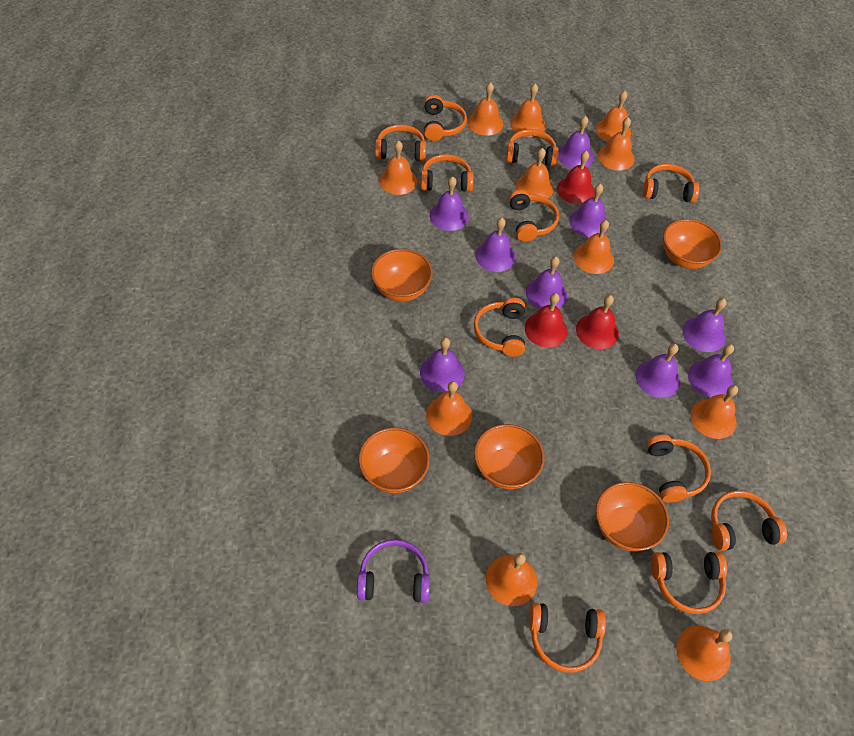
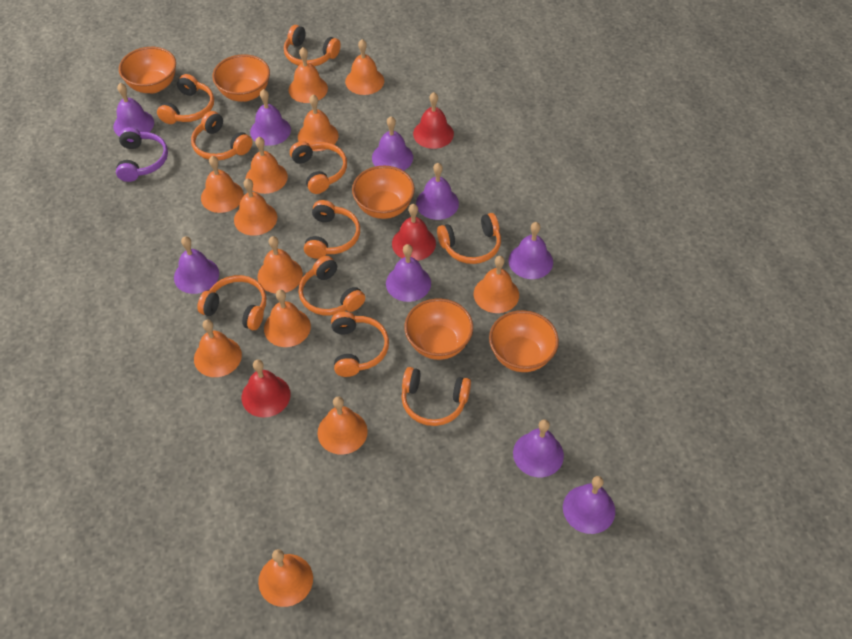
orange bell: [379,141,417,195] [426,381,472,436] [468,82,503,136] [486,553,537,606] [510,84,546,137] [515,148,553,202] [574,220,614,274] [595,91,631,142] [598,117,634,170] [676,626,732,681] [691,385,738,439] = 11 -> [194,319,242,377] [201,156,244,213] [234,178,277,236] [246,137,288,194] [257,236,303,294] [258,549,313,607] [264,290,311,347] [289,47,328,103] [298,95,338,151] [317,397,368,455] [345,39,384,95] [474,256,519,313] = 12
orange headphones: [375,124,426,161] [421,154,474,192] [424,95,467,141] [474,298,525,357] [506,129,559,167] [509,190,559,242] [529,603,606,673] [643,164,699,203] [647,435,711,503] [651,552,727,614] [711,491,787,551] = 11 -> [157,74,214,124] [191,111,252,160] [197,275,266,330] [284,25,341,66] [290,141,347,194] [299,256,365,315] [304,200,360,259] [331,312,389,377] [401,367,471,426] [437,213,501,264] = 10

